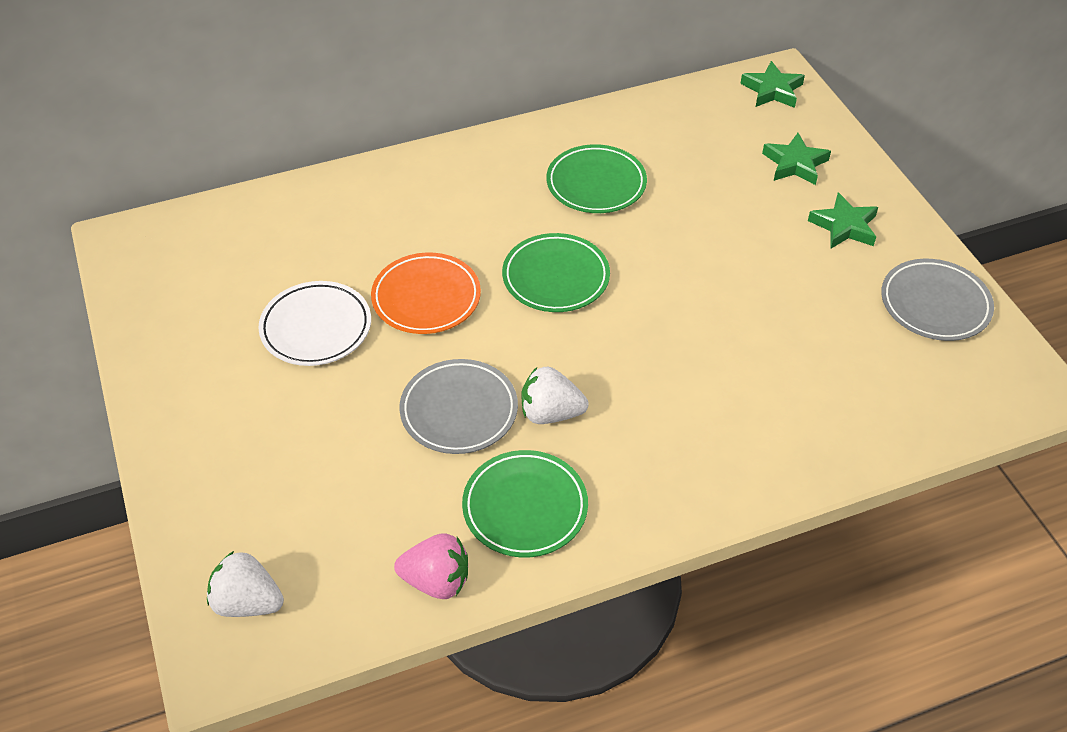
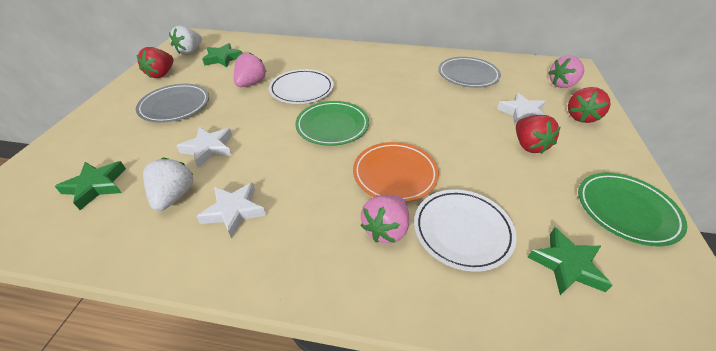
green plate: [462,450,588,557] [502,233,610,312] [546,144,647,213] = 3 -> [295,101,369,146] [578,173,687,247] = 2
pink strawberry: [394,533,468,599] = 1 -> [234,52,267,87] [361,195,409,243] [548,55,584,88] = 3
red strawberry: none = 0 -> [137,47,174,78] [516,115,561,154] [568,87,610,123] = 3
white plate: [259,281,371,366] = 1 -> [269,69,334,104] [414,190,517,272] = 2
white star: none = 0 -> [176,127,232,168] [196,182,266,239] [497,93,546,126] = 3

